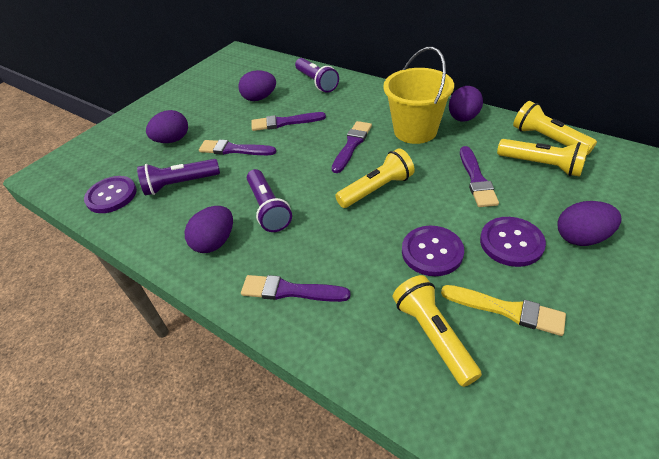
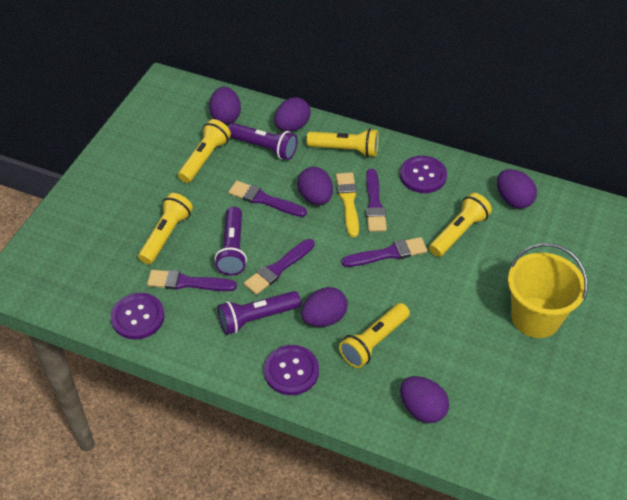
purple egg: [146,110,188,143] [185,206,233,253] [238,70,276,101] [449,86,483,122] [558,201,622,246] = 5 -> [209,87,241,124] [274,97,311,132] [297,167,333,205] [301,287,348,327] [400,376,449,423] [497,169,537,209] = 6
yellow flashlight: [335,148,415,208] [393,275,482,387] [497,139,589,177] [513,101,597,155] = 4 -> [138,193,193,264] [178,119,231,183] [307,128,379,157] [339,303,410,368] [429,193,492,257] = 5

